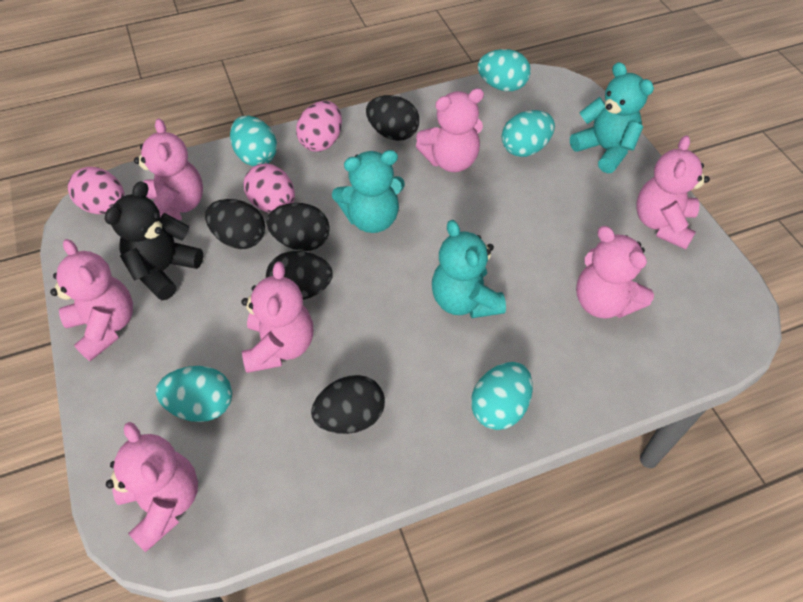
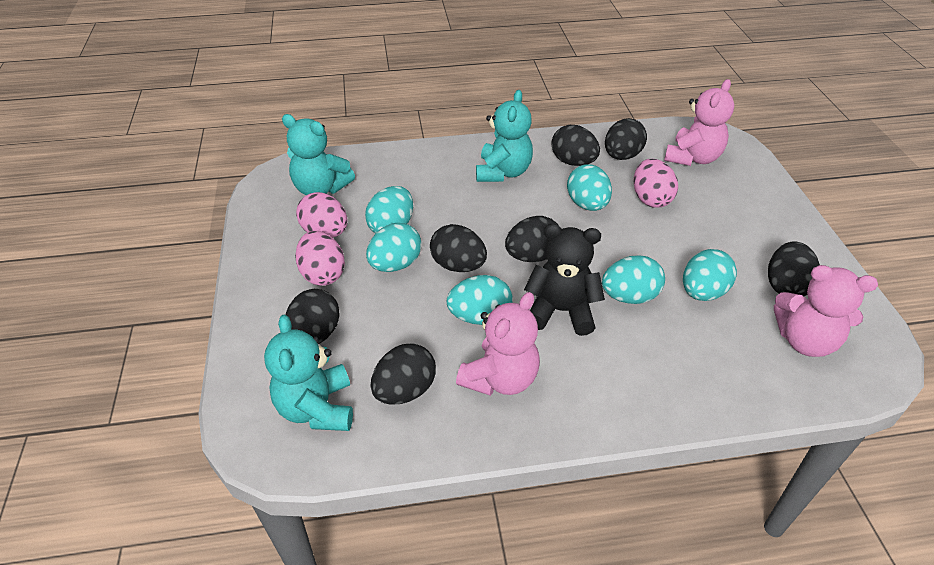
black egg: [205,199,265,249] [266,203,330,251] [266,251,333,300] [311,375,385,434] [366,95,419,141] = 5 -> [286,289,340,344] [371,343,436,405] [430,224,487,272] [505,216,558,262] [551,125,600,166] [605,118,647,160] [768,241,820,296] = 7
pink teddy bear: [50,239,133,361] [106,422,198,552] [134,118,203,220] [241,262,313,373] [416,88,484,172] [576,226,654,319] [636,135,710,250] = 7 -> [456,292,540,396] [664,79,734,166] [774,265,878,357] = 3
turquoise egg: [156,366,232,422] [230,116,277,166] [471,362,533,430] [478,49,531,91] [502,110,555,157] = 5 -> [365,186,413,233] [366,223,421,272] [447,275,513,325] [567,164,612,211] [602,255,665,304] [683,249,737,301] = 6

